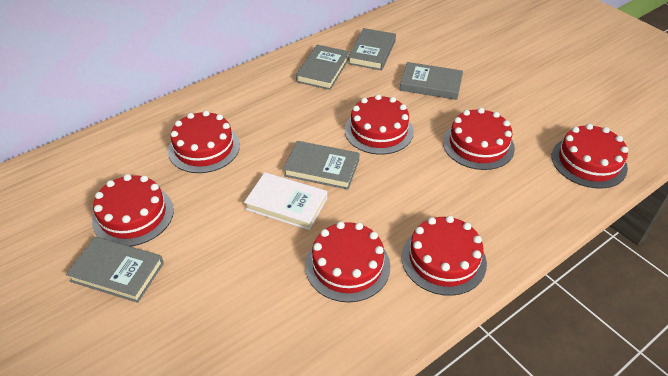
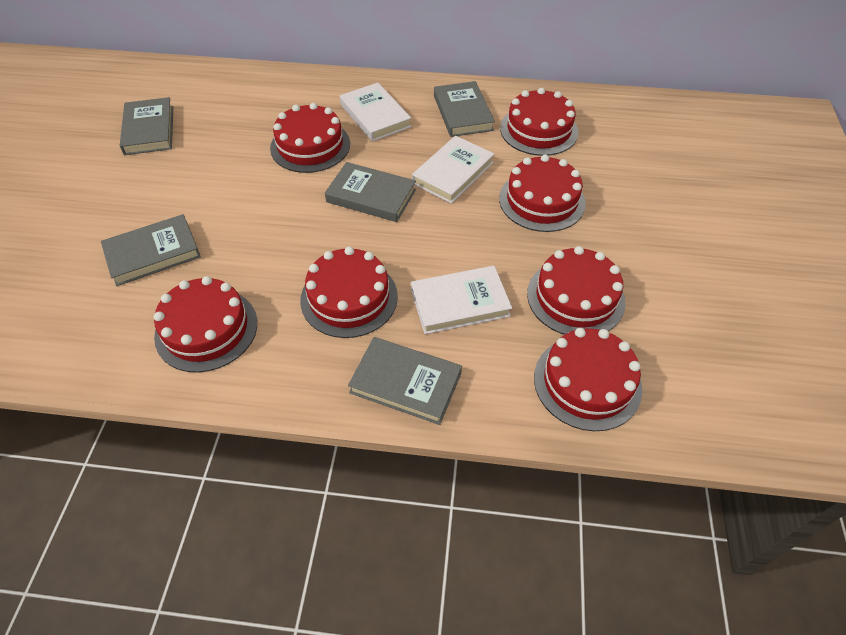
white book: [244,172,327,230] = 1 -> [340,83,412,142] [411,266,512,334] [412,136,494,204] = 3

